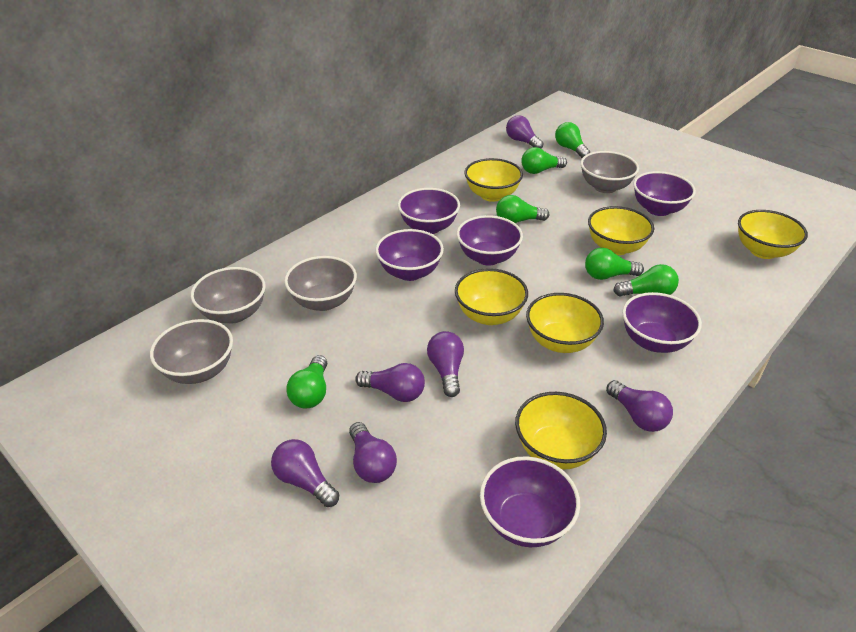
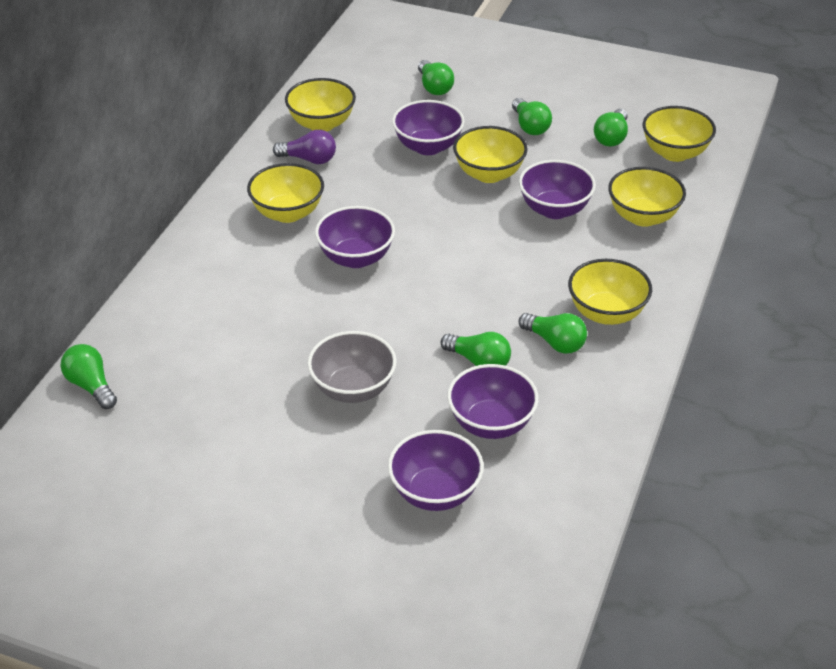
grey bowl: [150,319,233,384] [191,267,266,324] [284,256,357,311] [581,151,639,193] = 4 -> [308,331,396,403] = 1
purple bowl: [375,229,444,281] [398,188,460,234] [457,215,523,266] [480,456,580,547] [622,292,702,353] [633,171,696,216] = 6 -> [315,206,395,268] [388,430,484,511] [392,100,465,155] [447,364,539,439] [519,160,596,219] = 5
purple light bulb: [271,439,339,507] [349,422,397,483] [355,363,425,402] [427,331,464,397] [506,115,544,149] [606,380,673,432] = 6 -> [273,130,336,164] = 1

